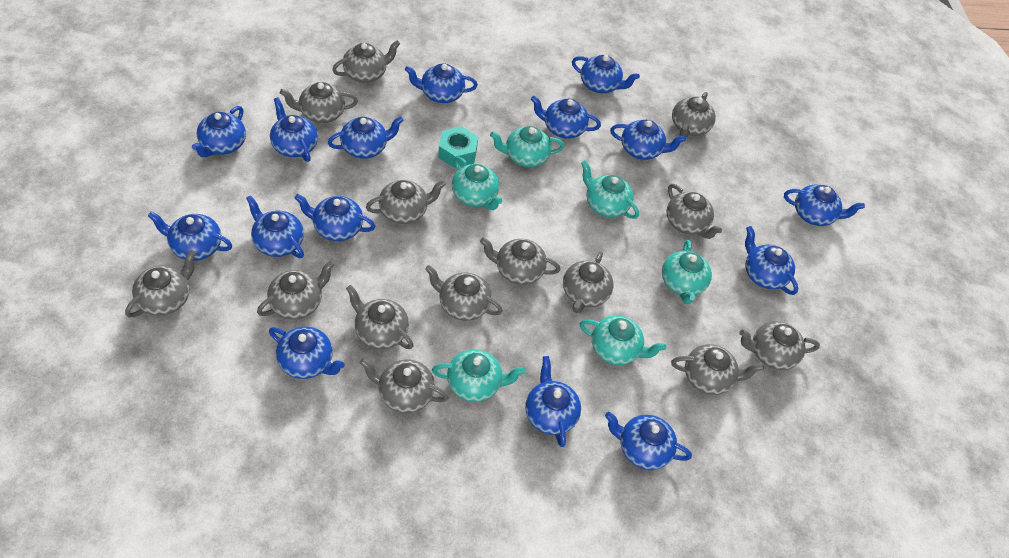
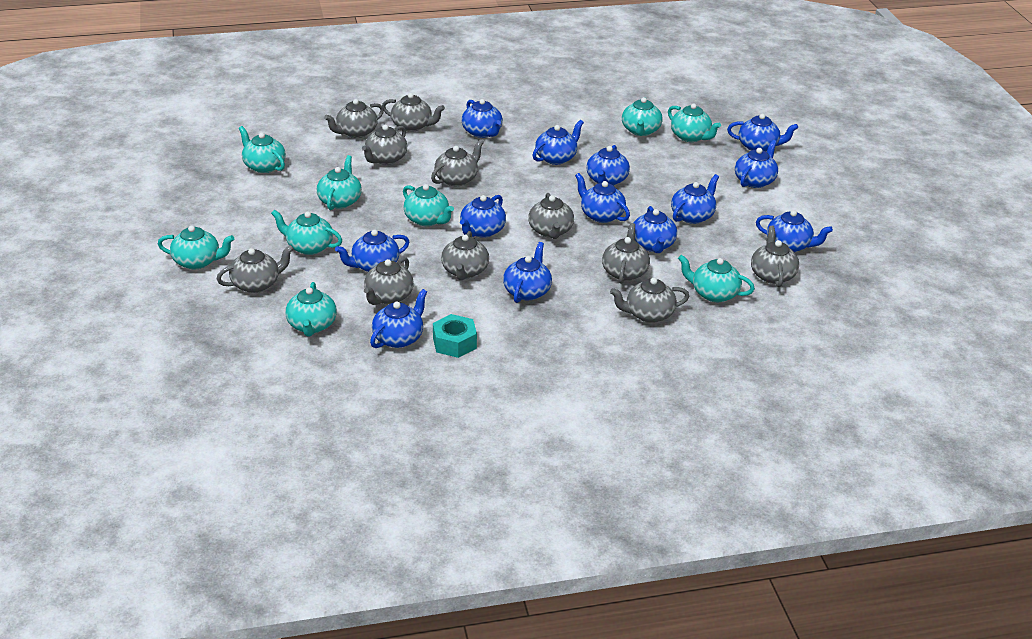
blue teapot: [148,211,232,261] [192,106,246,157] [246,195,304,258] [269,327,345,379] [270,97,318,162] [295,194,375,241] [328,116,404,159] [405,64,478,103] [525,356,581,447] [531,96,601,139] [572,55,640,93] [605,412,692,470] [610,120,686,160] [745,226,798,295] [784,185,865,226] = 15 -> [335,229,409,272] [370,289,427,348] [460,195,506,238] [461,99,503,138] [503,242,552,303] [533,120,584,165] [575,173,630,223] [586,145,630,186] [633,206,677,253] [671,174,719,224] [727,114,798,151] [735,140,778,188] [756,210,833,252] = 13
grey teapot: [125,250,196,318] [257,260,335,319] [280,82,358,123] [332,40,400,83] [346,285,414,349] [360,358,449,413] [366,180,446,224] [425,265,503,321] [480,237,560,285] [563,252,614,313] [666,184,722,239] [671,344,764,395] [672,92,716,137] [739,321,820,370] = 14 -> [217,245,294,293] [324,99,384,138] [362,125,407,165] [364,257,414,305] [382,93,445,132] [431,139,484,186] [441,231,489,280] [528,193,574,239] [602,223,650,284] [610,278,689,323] [751,226,799,287] = 11
turquoise teapot: [432,349,525,402] [452,157,502,210] [490,126,564,167] [580,316,666,365] [581,160,639,219] [662,240,712,304] = 6 -> [158,225,234,269] [239,126,286,173] [271,210,342,255] [285,282,337,336] [317,155,362,210] [403,184,454,226] [622,97,663,136] [668,103,721,142] [678,255,755,302] = 9

